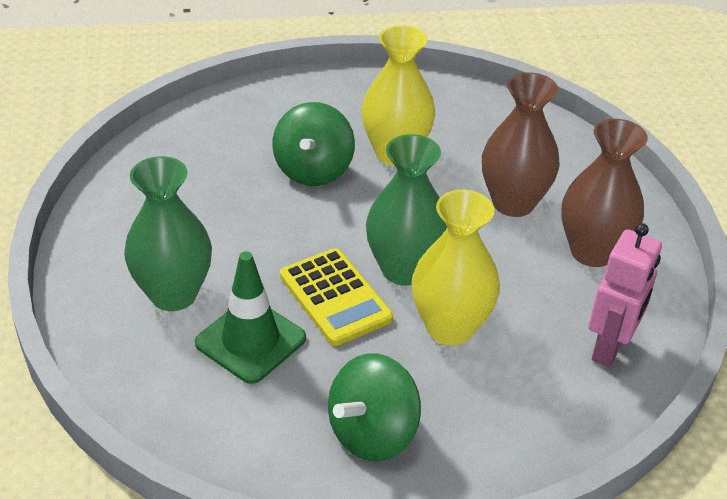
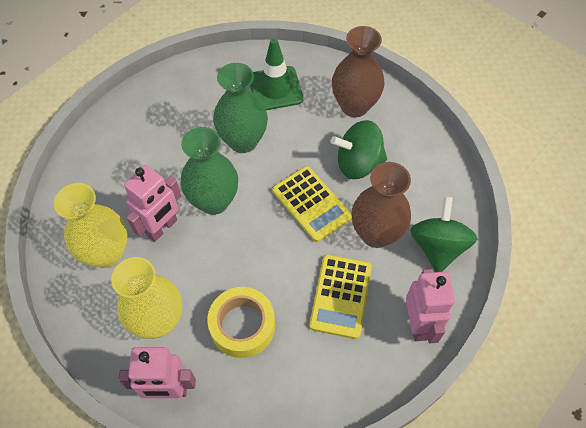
pink robot: [589,223,662,367] = 1 -> [118,347,196,398] [124,165,181,242] [406,269,455,343] = 3
yellow calculator: [280,248,393,346] = 1 -> [273,166,352,242] [309,254,372,339] = 2
yellow tape: none = 0 -> [207,287,275,358] = 1

